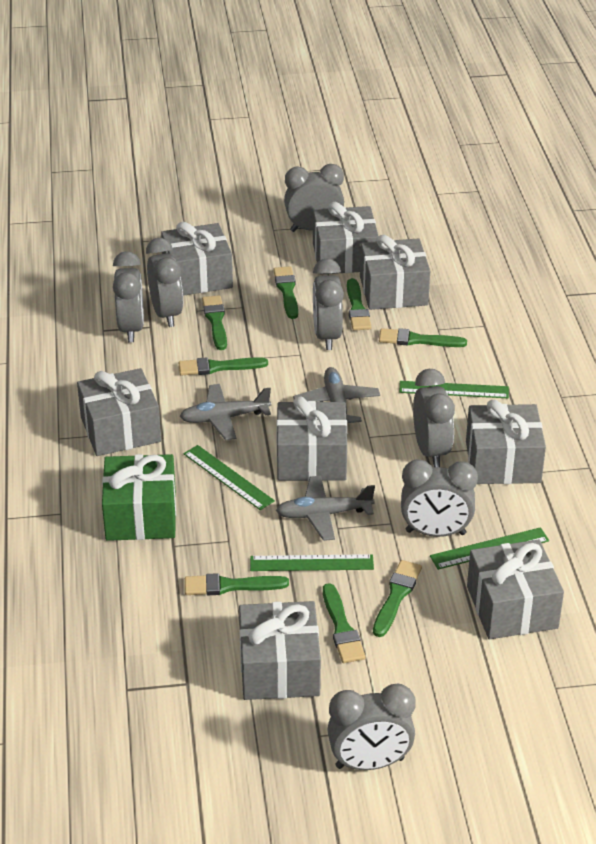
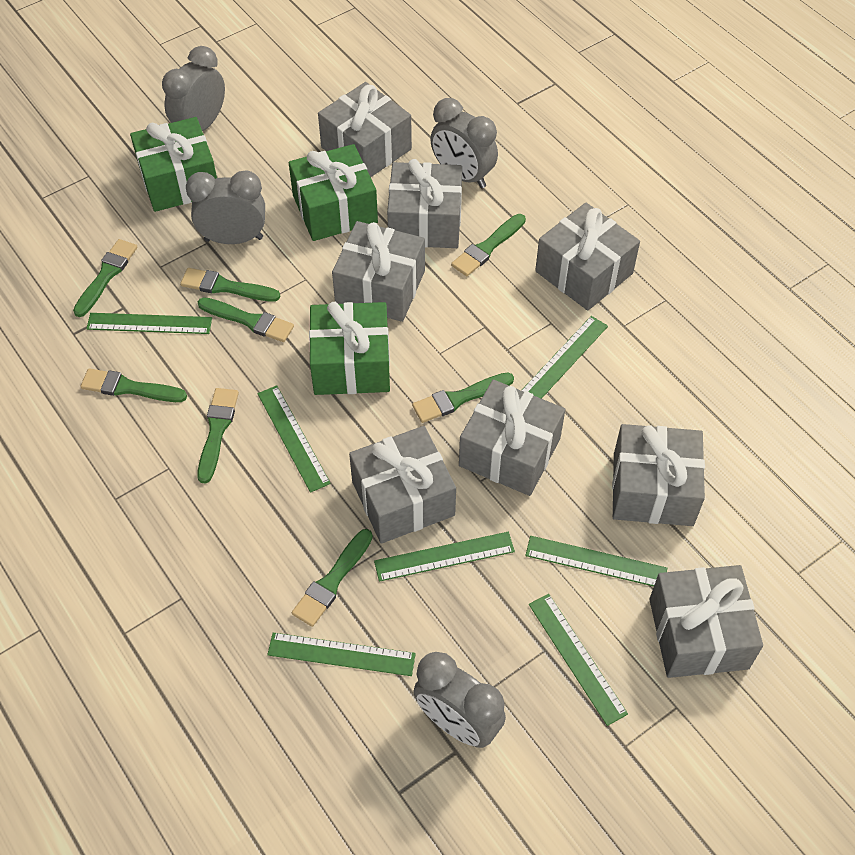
green gift: [102,454,176,541] = 1 -> [130,117,217,212] [289,144,378,241] [309,302,390,395] = 3
green ruler: [183,445,275,510] [250,554,374,571] [399,381,509,398] [430,527,549,570] = 4 -> [86,313,212,334] [257,385,331,493] [267,633,416,676] [374,532,515,582] [521,316,608,399] [525,536,667,586] [529,594,628,726] = 7
grey clock: [113,251,144,342] [146,238,183,327] [284,164,344,232] [313,258,344,350] [327,684,416,770] [401,459,478,537] [413,369,455,467] = 7 -> [162,46,225,131] [186,170,265,244] [413,652,506,748] [430,98,498,188] = 4
grey plane: [179,384,271,440] [276,476,375,541] [293,367,380,423] = 3 -> none = 0

